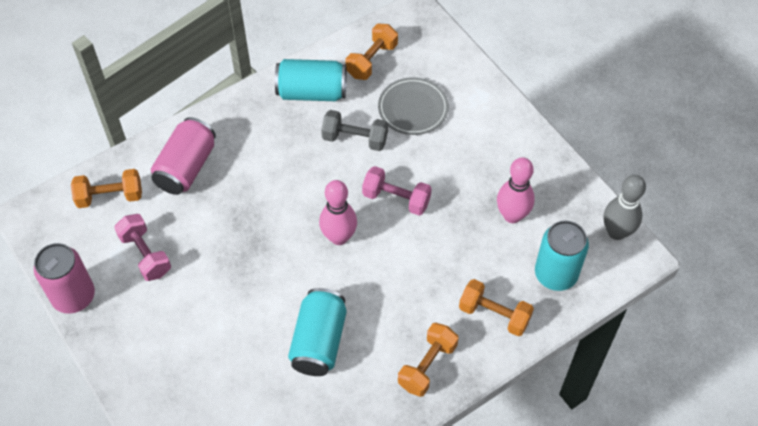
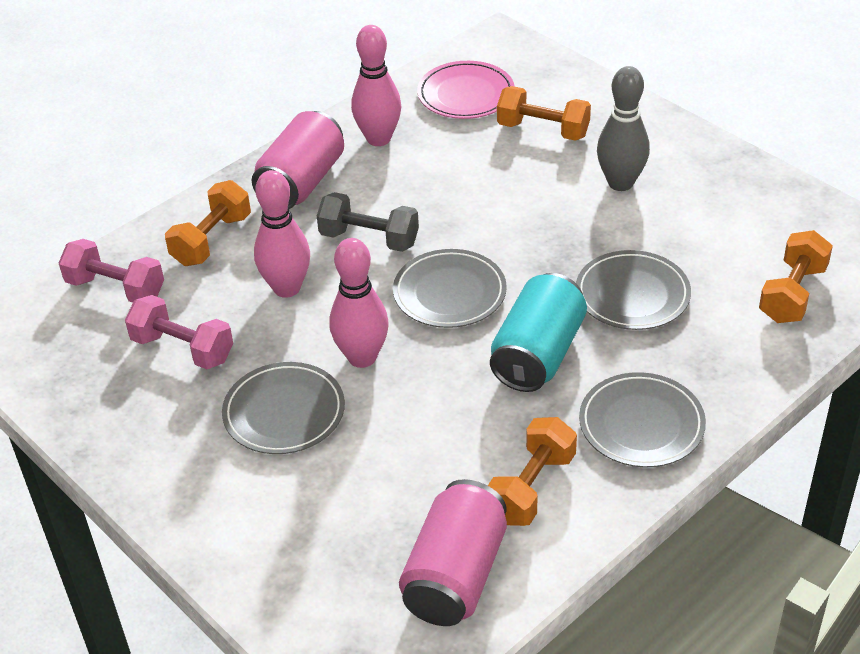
grey plate: [378,77,449,135] = 1 -> [222,362,345,454] [393,249,507,328] [576,250,691,330] [579,372,706,467] = 4
pink bowling pin: [319,180,357,245] [497,157,535,223] = 2 -> [254,170,310,298] [329,238,389,368] [351,25,402,146] = 3
pink plate: none = 0 -> [417,61,515,119] = 1
turquoise can: [275,59,347,101] [288,288,347,376] [535,220,589,291] = 3 -> [490,273,587,392] = 1

